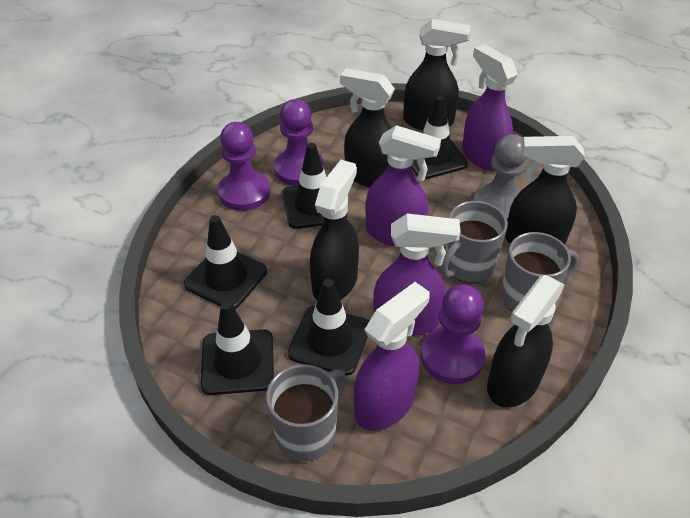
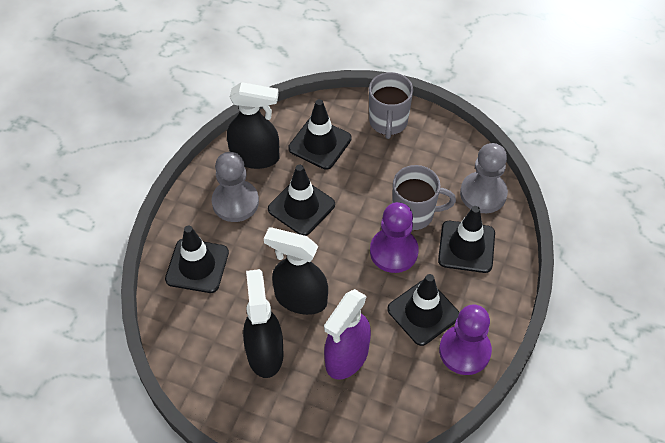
black spray bottle: [310,160,359,300] [340,68,395,187] [403,19,471,130] [487,275,565,407] [505,136,585,244] = 5 -> [227,82,279,169] [243,269,284,378] [264,228,328,315] = 3
grey mug: [266,364,347,461] [440,201,508,283] [501,232,579,312] = 3 -> [369,72,413,139] [392,165,456,230] = 2
grey pawn: [473,134,527,221] = 1 -> [212,152,259,222] [460,143,508,213] = 2
purple pawn: [218,122,270,211] [274,99,324,186] [421,284,485,384] = 3 -> [370,202,419,273] [439,305,492,375] = 2
purple spray bottle: [354,282,430,431] [365,125,441,246] [373,213,461,336] [462,44,518,171] = 4 -> [324,289,371,380] = 1

